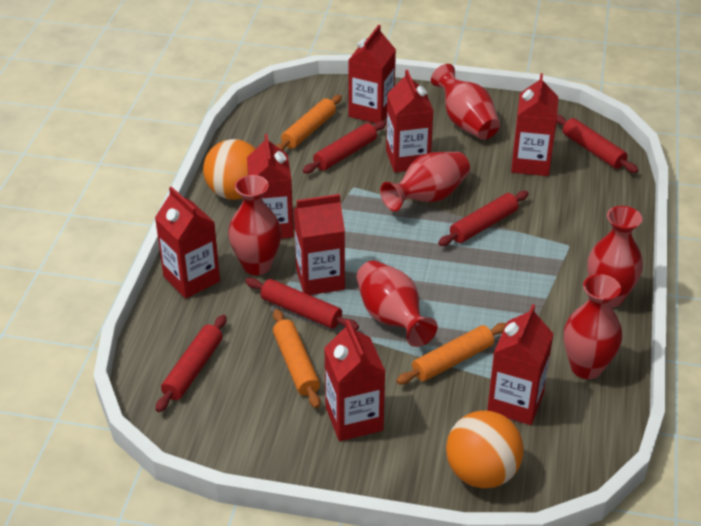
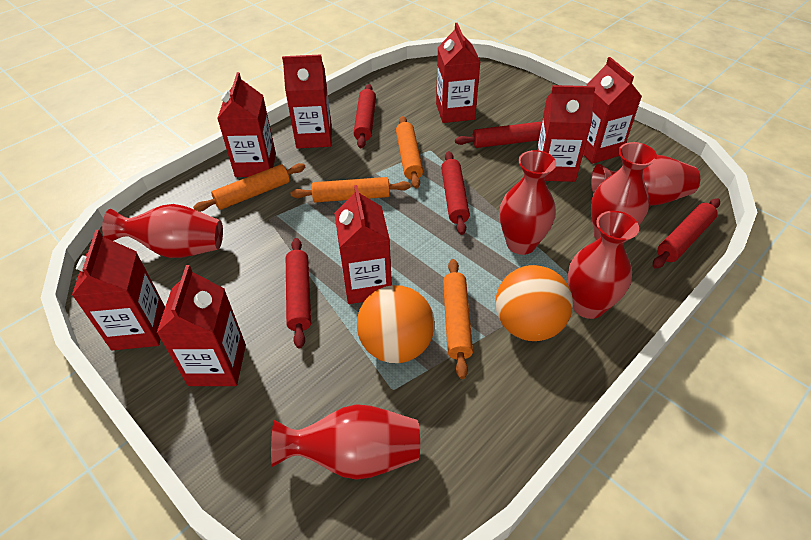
orange rolling pin: [273,309,321,408] [276,95,342,151] [396,323,506,385] = 3 -> [193,163,306,211] [291,177,411,202] [396,116,423,188] [443,259,473,379] = 4

